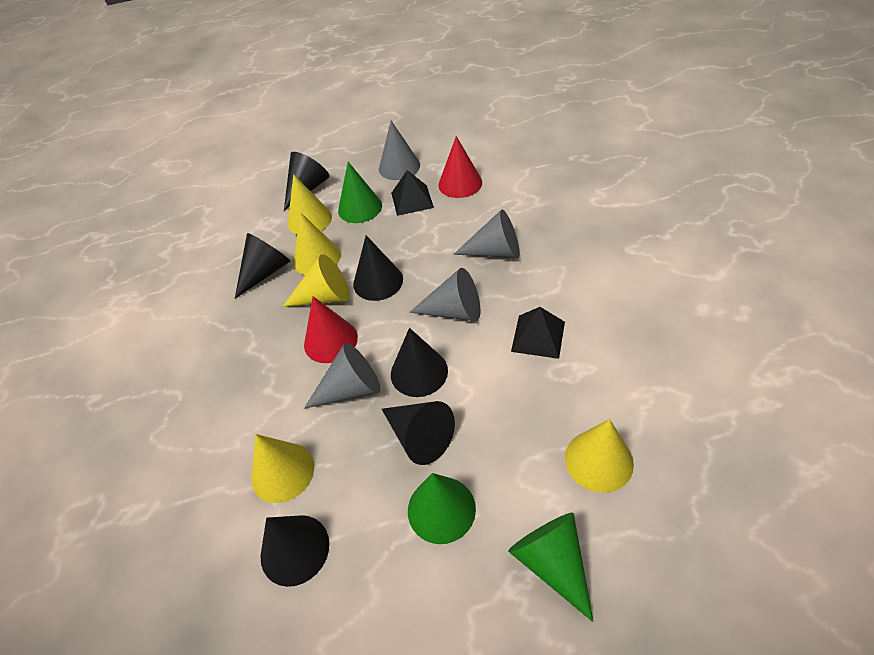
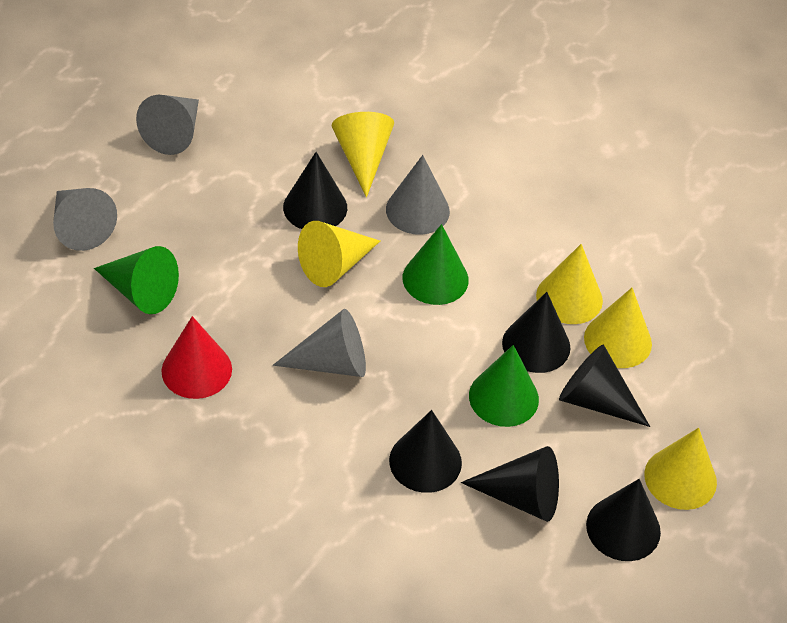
black pyramid: [391,170,434,216] [511,307,565,359] = 2 -> none = 0
red cone: [304,296,358,363] [438,136,482,198] = 2 -> [161,316,232,399] = 1

